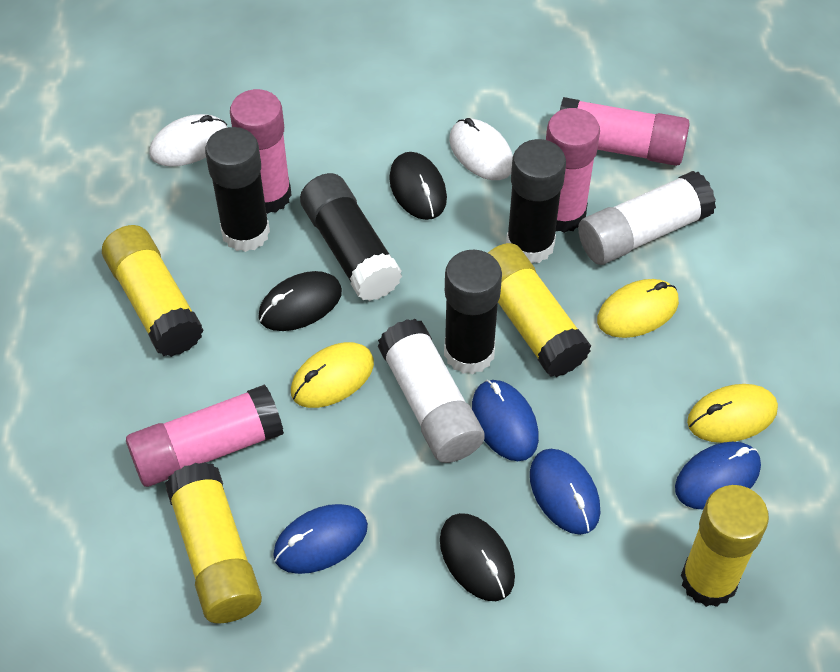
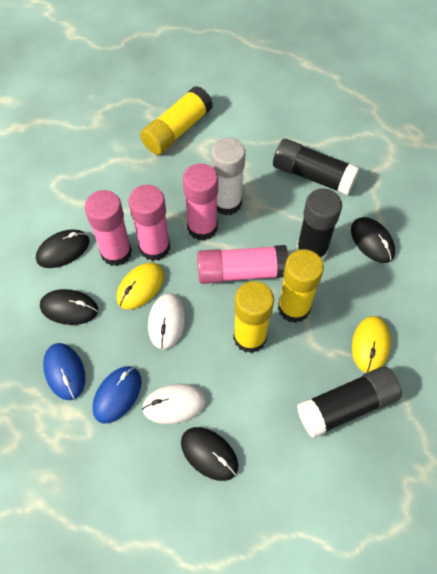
black glue stick: [205,127,270,252] [300,173,402,301] [444,250,502,374] [506,139,566,263] = 4 -> [273,139,360,196] [296,188,342,261] [297,366,402,438] = 3
black mouse: [258,271,342,331] [389,152,447,220] [440,513,515,601] = 3 -> [36,229,90,268] [40,289,98,325] [181,427,238,481] [351,217,395,263] = 4
blue mouse: [273,504,368,574] [472,380,539,461] [530,449,600,535] [675,442,761,510] = 4 -> [43,343,85,400] [93,366,141,424] = 2
white glue stick: [378,319,485,463] [578,171,716,265] = 2 -> [211,138,246,216] = 1
yellow glue stick: [102,225,204,357] [165,462,262,624] [488,243,591,377] [681,485,769,607] = 4 -> [140,86,213,155] [233,281,274,353] [278,249,324,323] = 3
yellow mouse: [291,342,374,408] [597,279,679,338] [687,384,778,443] = 3 -> [117,263,164,309] [352,316,391,373] = 2

